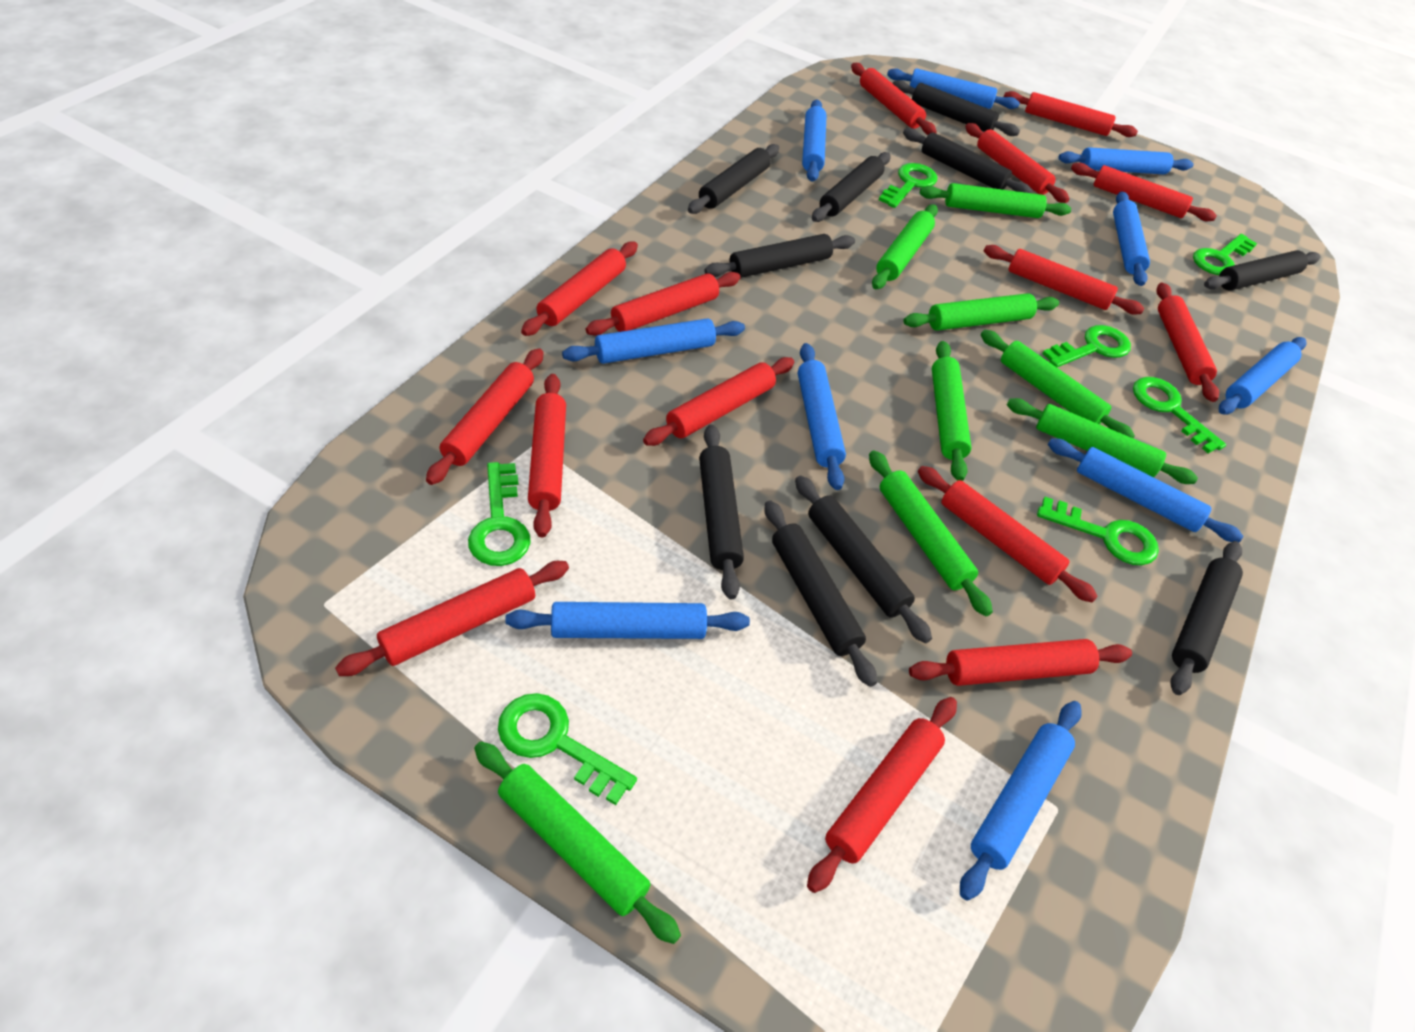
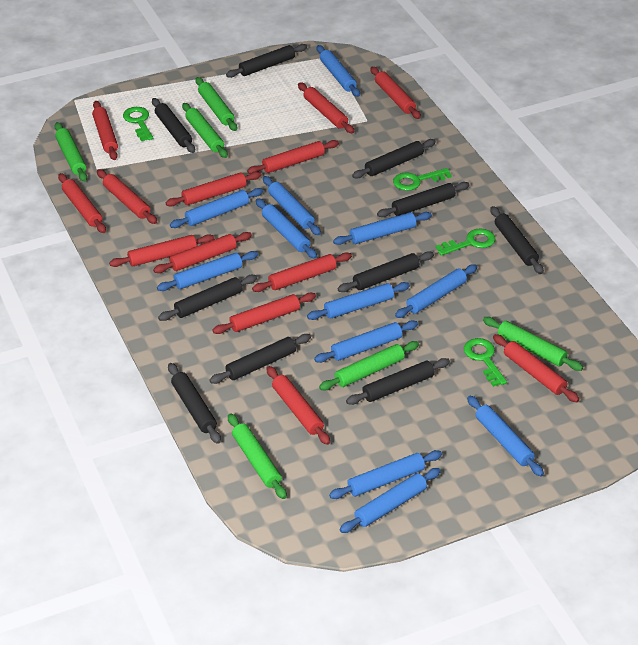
blue rolling pin: [505,602,750,639] [562,319,745,364] [798,343,846,490] [802,100,827,182] [887,68,1020,109] [960,701,1082,901] [1048,438,1243,542] [1058,147,1194,174] [1113,191,1150,286] [1219,337,1307,414] = 10 -> [157,251,258,291] [170,188,263,228] [256,198,317,259] [263,176,321,235] [307,282,410,320] [314,320,418,363] [317,45,360,97] [329,450,442,499] [333,212,432,245] [340,468,441,533] [395,264,477,318] [467,396,544,476] = 12
green key: [468,462,531,566] [498,693,637,805] [879,163,937,208] [1037,497,1159,566] [1042,325,1131,367] [1133,377,1226,453] [1193,234,1257,275] = 7 -> [123,107,154,141] [393,168,452,191] [435,228,495,256] [464,338,507,387] = 4
green rolling pin: [474,742,681,944] [869,450,993,616] [872,204,938,289] [904,293,1059,331] [920,183,1071,218] [932,341,972,481] [981,330,1135,438] [1007,398,1198,484] = 8 -> [55,122,87,182] [182,103,228,158] [195,77,237,131] [228,413,287,499] [319,341,419,390] [483,317,583,371] = 6
red rolling pin: [335,561,569,676] [426,349,543,485] [521,242,638,336] [528,374,566,537] [586,272,741,336] [643,357,794,446] [807,697,957,893] [851,63,936,135] [909,639,1132,686] [918,466,1098,603] [965,123,1070,203] [984,245,1144,315] [1004,91,1138,137] [1071,163,1217,221] [1157,283,1219,402] = 15 -> [58,173,106,233] [92,101,118,160] [97,169,157,224] [109,234,215,267] [153,232,252,273] [166,171,262,207] [212,293,316,334] [247,140,339,174] [252,252,352,292] [266,366,330,445] [298,83,354,133] [370,67,421,119] [493,334,579,402] = 13

